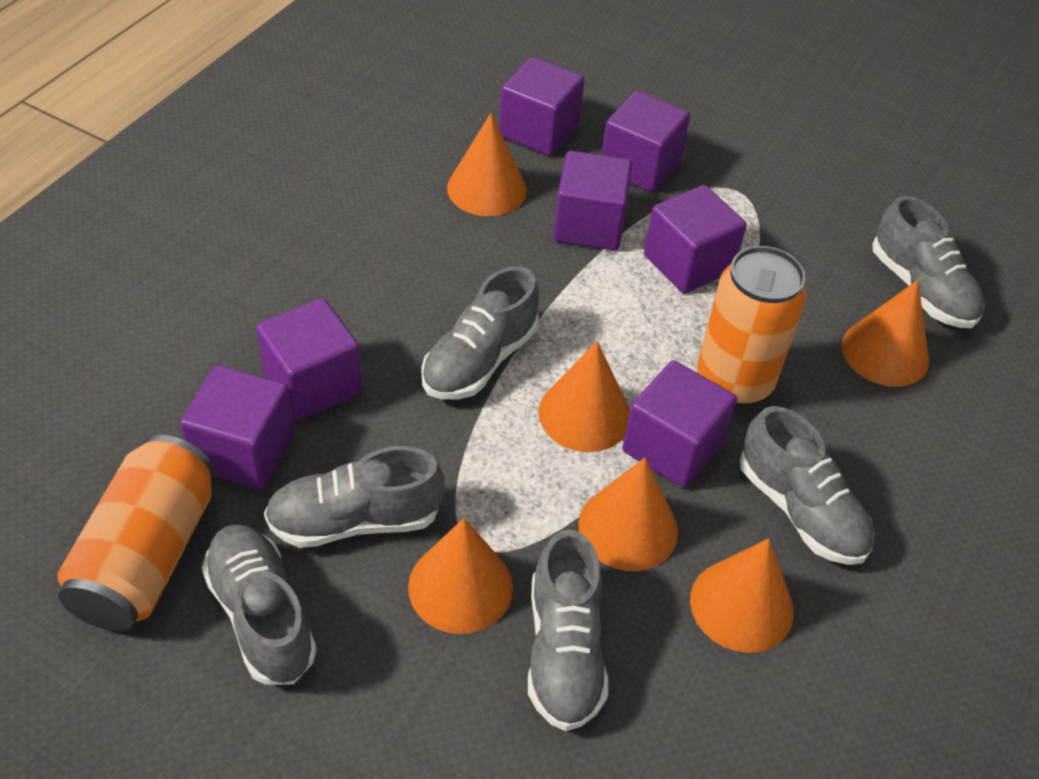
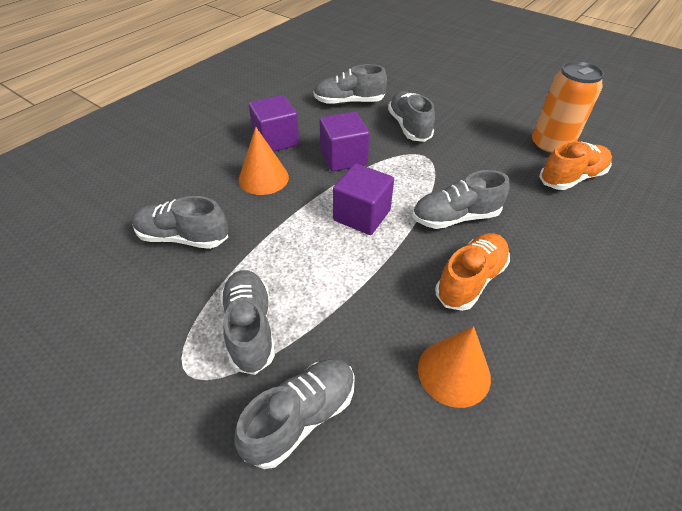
orange can: [57,435,215,631] [697,246,807,406] = 2 -> [532,61,604,156] = 1
orange cone: [408,518,513,634] [447,113,527,216] [538,341,630,452] [579,458,678,571] [690,538,794,653] [841,280,929,387] = 6 -> [239,127,289,195] [418,326,491,408] = 2
orange shoe: none = 0 -> [435,233,510,311] [539,141,612,190] = 2
purple cube: [180,365,294,489] [256,298,362,421] [499,57,584,156] [553,151,632,250] [601,91,690,193] [622,360,737,488] [644,185,747,294] = 7 -> [249,95,299,152] [320,112,370,171] [333,163,394,235] = 3

